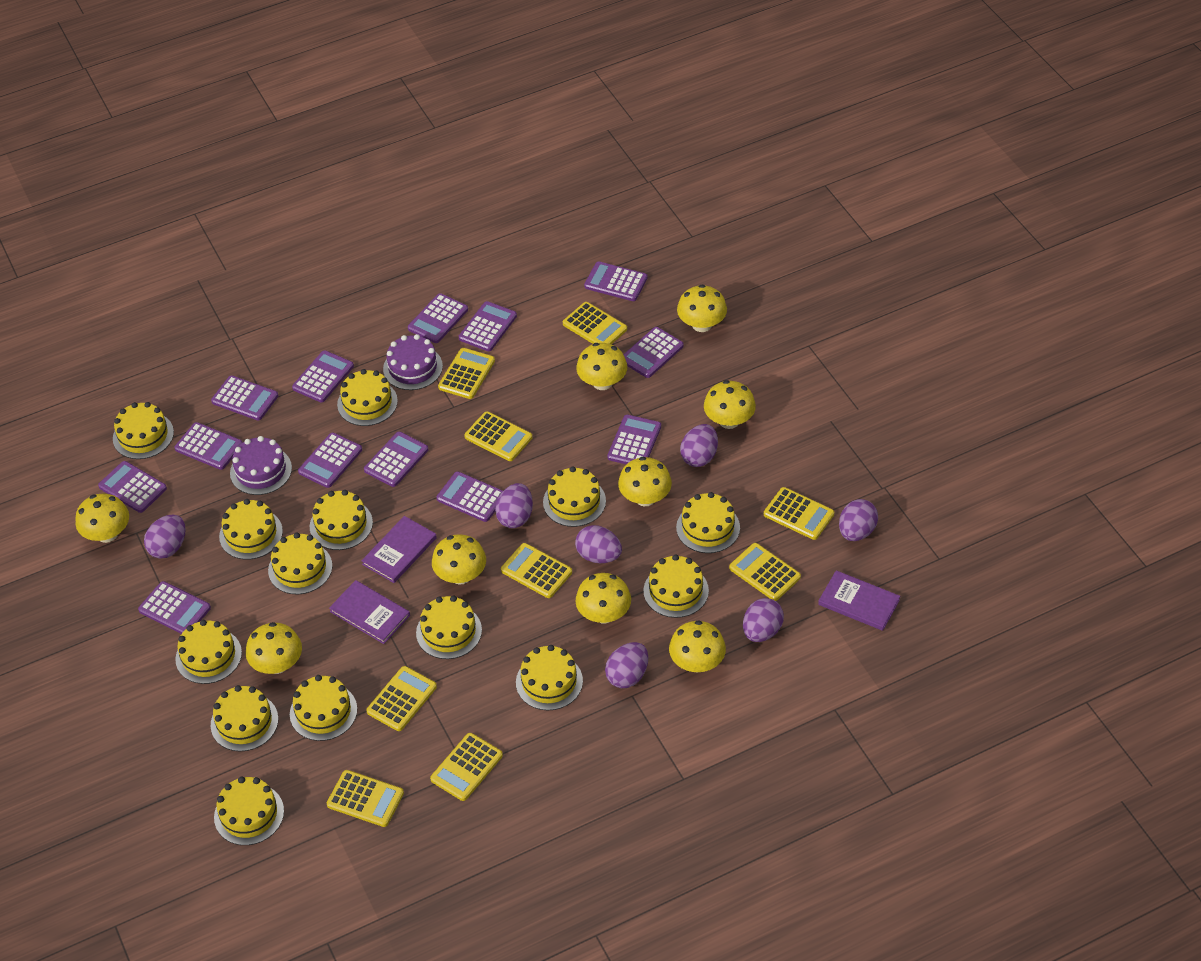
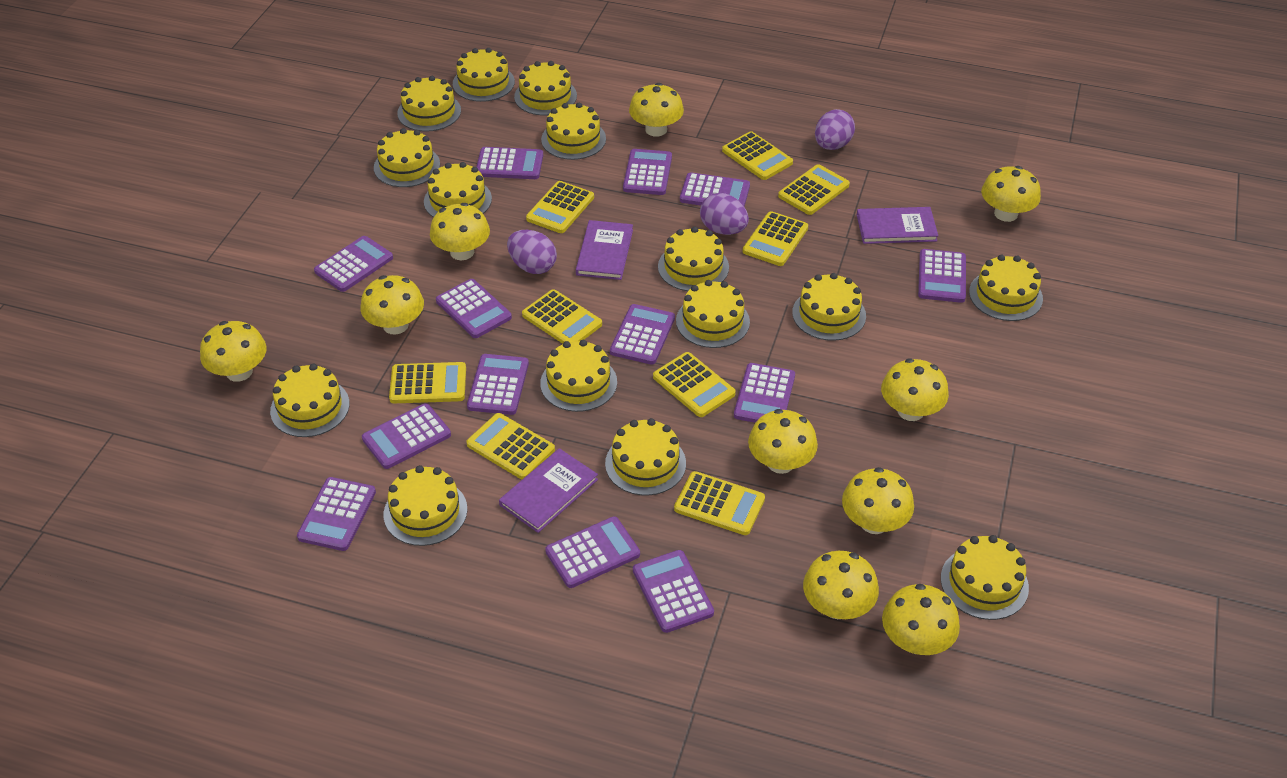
purple cake: [230,436,292,495] [383,334,443,390] = 2 -> none = 0
purple egg: [144,515,185,559] [495,483,533,528] [575,525,622,563] [605,642,648,688] [680,424,718,467] [743,598,784,642] [839,499,878,541] = 7 -> [507,230,557,274] [700,193,749,235] [815,109,855,150] = 3
yellow cake: [113,402,174,459] [175,620,242,684] [211,685,278,751] [214,777,284,845] [219,499,283,560] [268,533,332,594] [290,675,357,741] [310,490,373,550] [337,369,398,426] [416,595,482,659] [516,645,583,710] [543,466,606,527] [643,554,709,618] [676,492,740,553] = 14 -> [270,364,350,437] [374,128,440,187] [384,465,467,546] [397,76,461,132] [424,162,492,217] [453,48,515,102] [514,61,577,115] [540,340,617,412] [541,102,606,160] [605,418,686,496] [658,227,729,291] [676,280,750,348] [792,273,866,341] [941,535,1029,620] [969,255,1043,321] = 15
yellow mushroom: [75,494,129,543] [246,622,302,674] [432,534,486,585] [576,343,627,390] [576,573,631,623] [618,457,672,506] [669,620,726,673] [677,285,727,332] [704,380,756,429] = 9 -> [200,321,267,382] [361,275,424,335] [430,203,490,260] [629,83,684,137] [748,409,818,474] [803,551,879,619] [842,467,914,534] [881,358,949,421] [882,584,960,655] [981,166,1041,222] = 10

